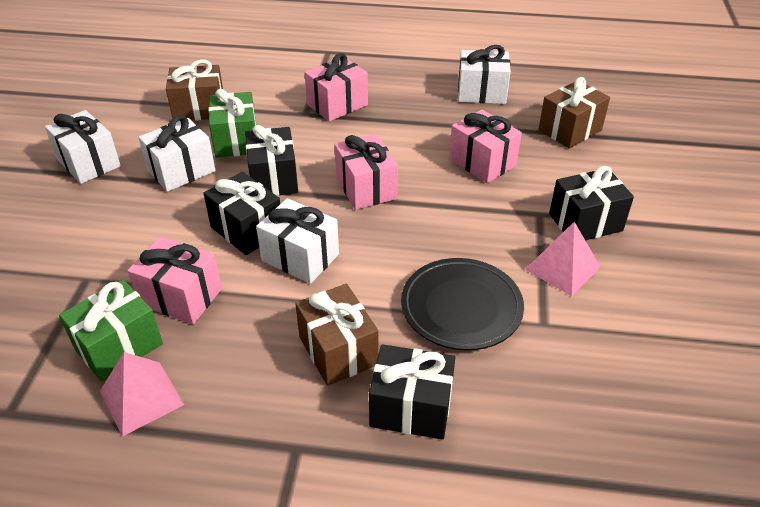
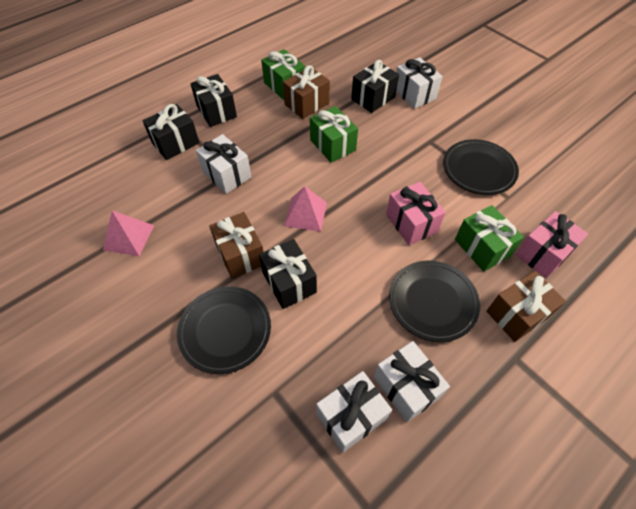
black plate: [401,258,524,350] = 1 -> [177,286,271,374] [389,261,480,342] [443,139,519,195] = 3
green gift: [59,279,163,382] [208,89,256,158] = 2 -> [261,49,305,100] [310,106,358,163] [455,205,524,272] = 3
pink gift: [127,237,222,324] [305,53,368,122] [334,134,398,210] [449,109,522,183] = 4 -> [386,182,446,245] [515,211,588,278] = 2

